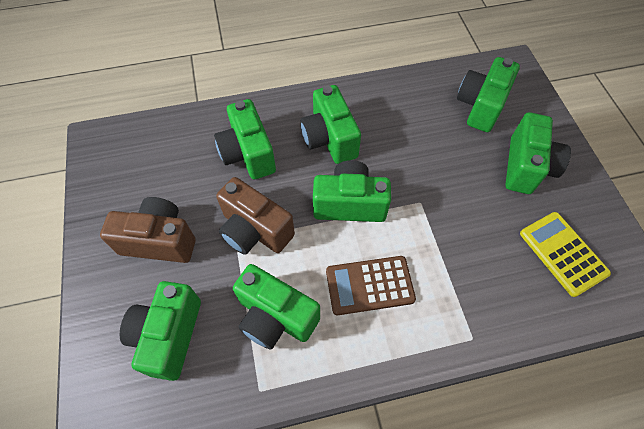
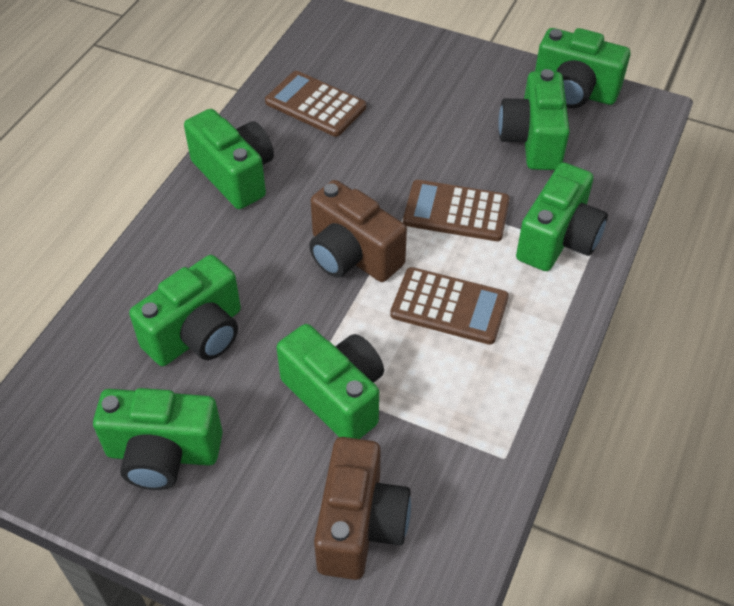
brown calculator: [326,256,416,315] = 1 -> [265,71,366,137] [390,267,509,345] [403,180,510,241] = 3
yellow calculator: [520,212,611,297] = 1 -> none = 0

